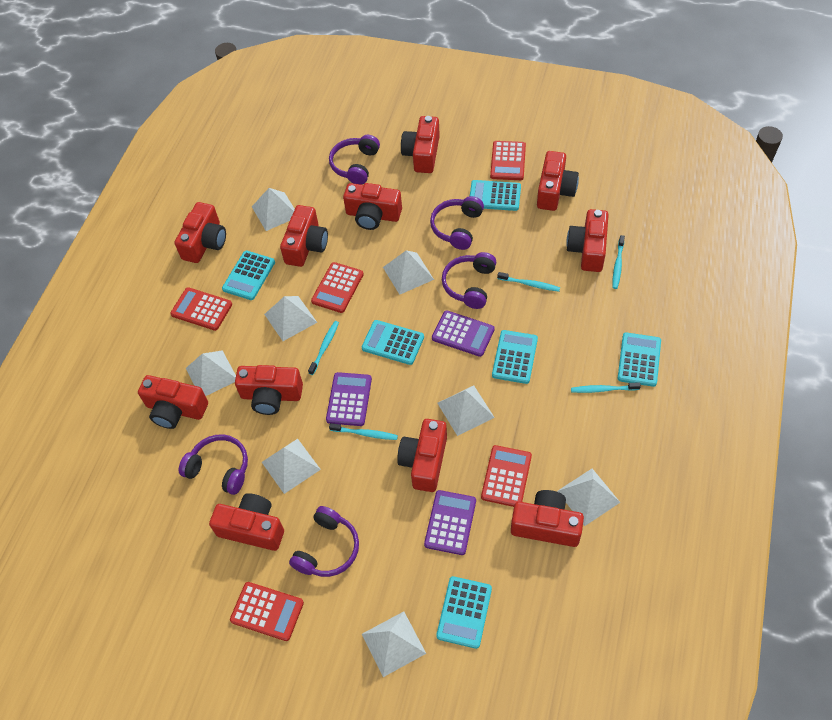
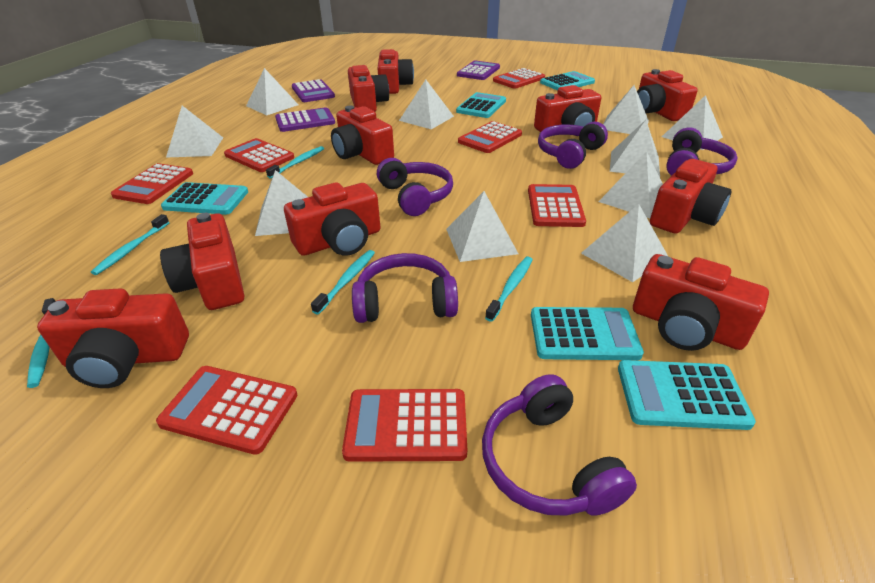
red calculator: [170,287,232,331] [230,582,304,641] [311,262,364,313] [481,445,532,507] [490,141,526,180] = 5 -> [111,163,193,204] [156,366,297,455] [224,138,294,172] [342,389,467,462] [458,121,522,153] [493,68,545,89] [528,184,586,227] = 7
red camera: [138,375,208,429] [174,202,226,263] [209,493,284,551] [235,365,303,415] [280,205,328,267] [343,183,402,230] [397,419,447,492] [401,116,440,173] [511,490,584,547] [537,151,579,211] [566,209,609,272] = 11 -> [37,288,189,388] [160,213,244,310] [284,182,381,256] [331,106,394,165] [348,65,389,112] [377,49,414,94] [534,85,601,136] [633,254,769,351] [637,69,698,121] [650,159,731,234] = 10
turquoise calculator: [222,251,275,300] [362,320,424,365] [436,576,492,649] [470,180,521,211] [492,330,538,384] [618,332,661,387] = 6 -> [161,182,248,215] [456,92,506,118] [531,307,644,360] [540,71,595,91] [618,360,756,430] = 5
white pyramid: [186,350,236,396] [252,188,295,231] [262,439,321,494] [264,296,317,341] [362,611,426,677] [383,250,434,295] [437,385,495,436] [557,469,620,526] = 8 -> [166,106,223,158] [246,68,298,115] [255,170,308,236] [399,80,454,129] [446,191,518,262] [581,204,668,282] [598,151,663,218] [603,85,649,134] [610,120,660,177] [662,95,723,150] = 10

